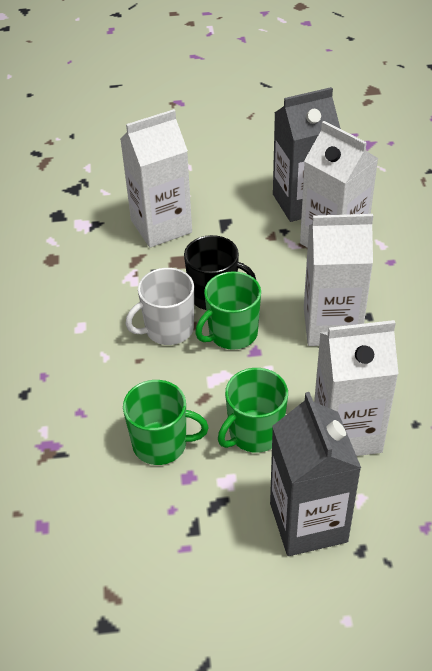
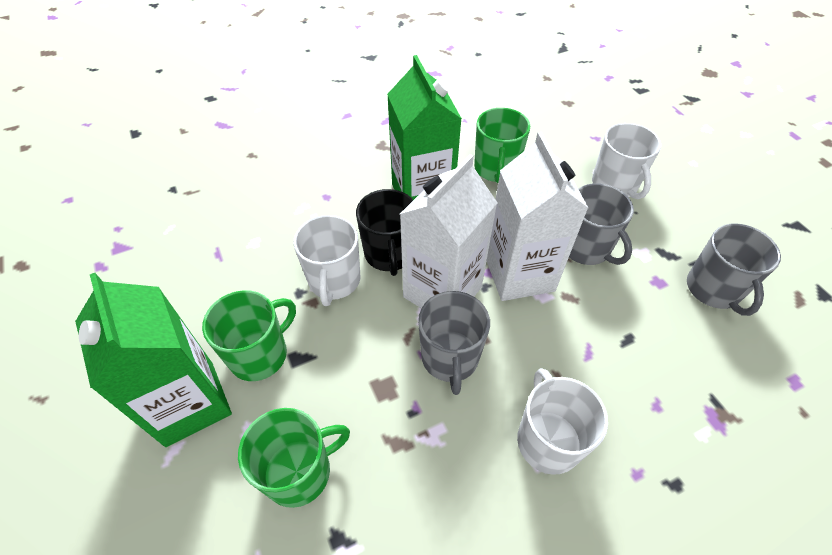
green carton: none = 0 -> [75,273,232,447] [387,55,462,200] = 2
grey carton: [270,392,361,556] [273,87,341,222] = 2 -> none = 0
grey mug: none = 0 -> [418,291,490,395] [569,183,634,265] [687,224,781,316] = 3
white carton: [120,109,192,248] [300,121,379,248] [304,214,373,346] [314,320,399,456] = 4 -> [400,154,497,308] [487,132,588,301] = 2
white mug: [126,268,194,345] = 1 -> [294,215,360,306] [517,368,608,475] [592,123,661,199] = 3

